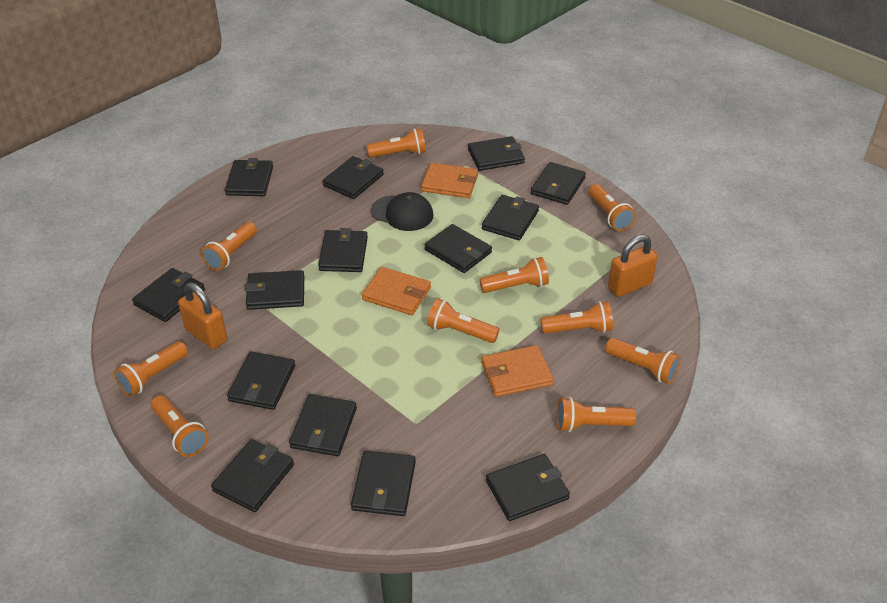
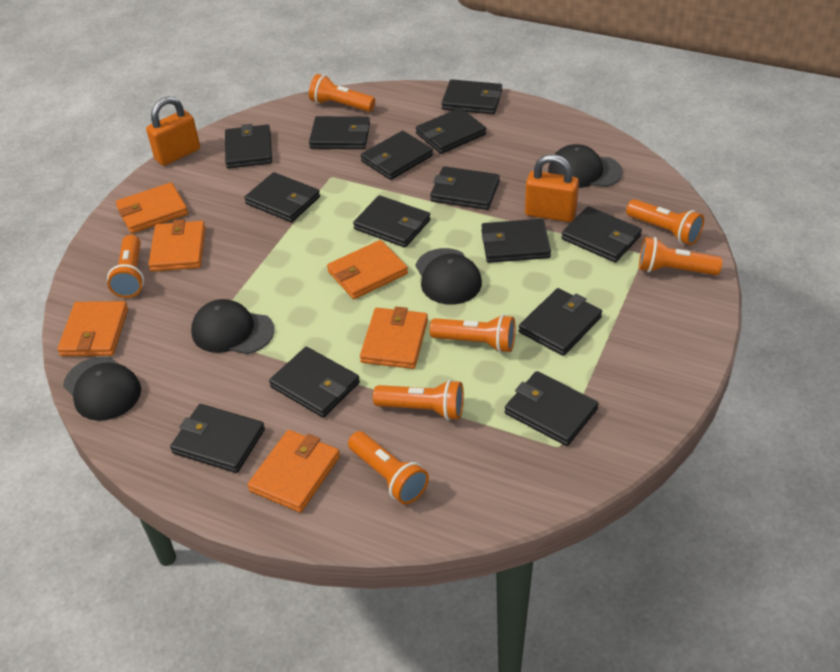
black cap: [371,192,433,231] = 1 -> [63,357,141,421] [191,299,274,354] [416,248,482,305] [548,144,623,188] = 4
orange flashlight: [114,341,188,397] [151,395,209,457] [201,222,257,271] [367,128,426,158] [427,298,500,343] [479,257,549,293] [540,301,613,334] [557,397,636,432] [589,184,636,231] [605,338,681,384] = 10 -> [107,235,144,298] [309,74,375,112] [348,431,429,504] [373,380,464,420] [430,315,515,353] [626,199,704,245] [639,237,722,275] = 7
orange wallet: [362,267,431,315] [421,163,478,198] [481,345,554,397] = 3 -> [58,301,128,356] [116,183,188,233] [148,219,206,272] [247,430,340,512] [327,240,408,299] [360,307,428,369] = 6

